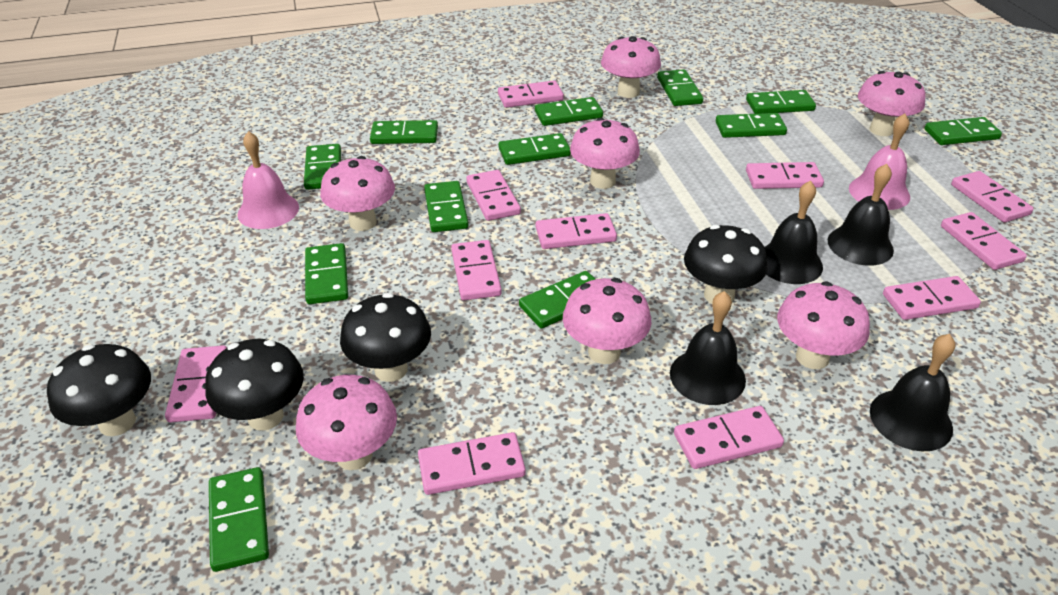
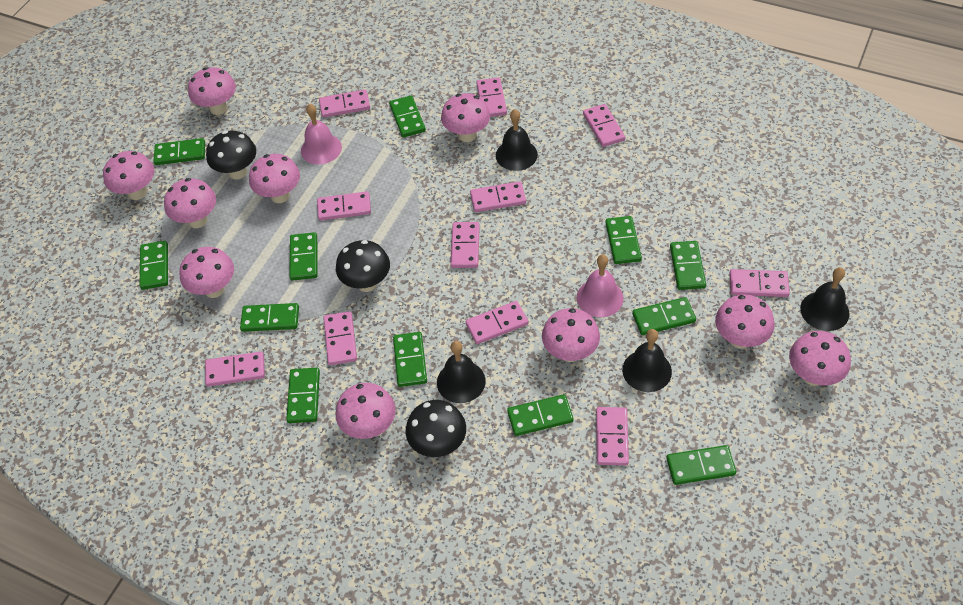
black mushroom: [47,344,151,436] [205,339,304,431] [340,293,431,382] [684,225,768,304] = 4 -> [206,131,256,180] [336,240,390,292] [406,400,466,457] = 3
pink mushroom: [296,375,397,470] [320,156,395,231] [563,278,651,364] [570,118,640,189] [601,36,661,98] [777,281,870,369] [858,71,926,136] = 7 -> [103,151,154,200] [164,178,216,228] [179,247,234,298] [188,67,236,115] [249,154,300,203] [336,383,396,439] [441,93,490,142] [542,308,600,362] [715,295,774,349] [789,331,851,386] = 10

